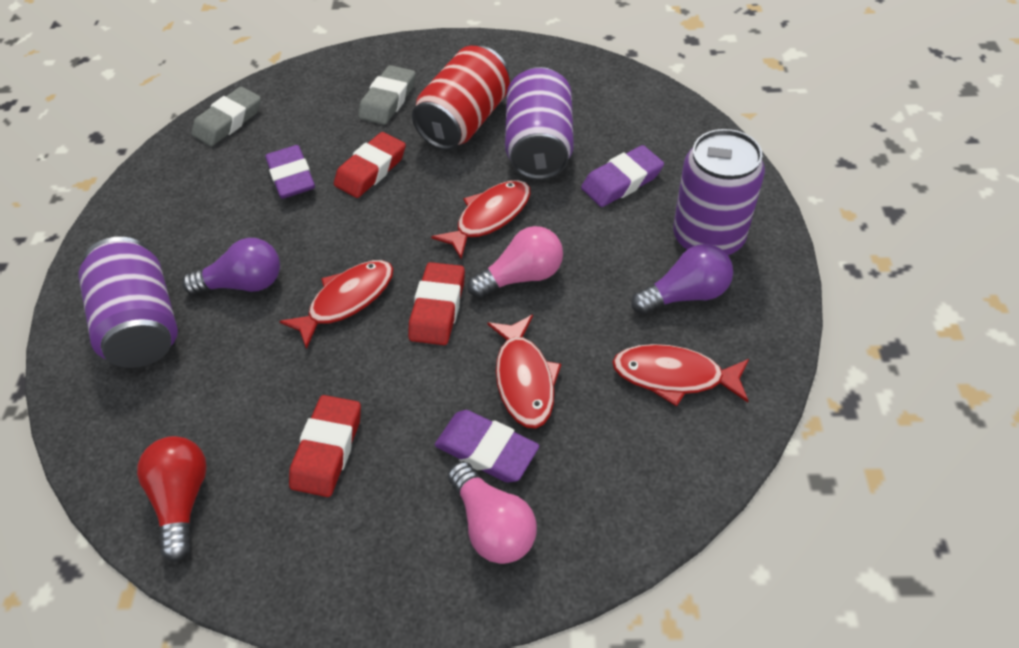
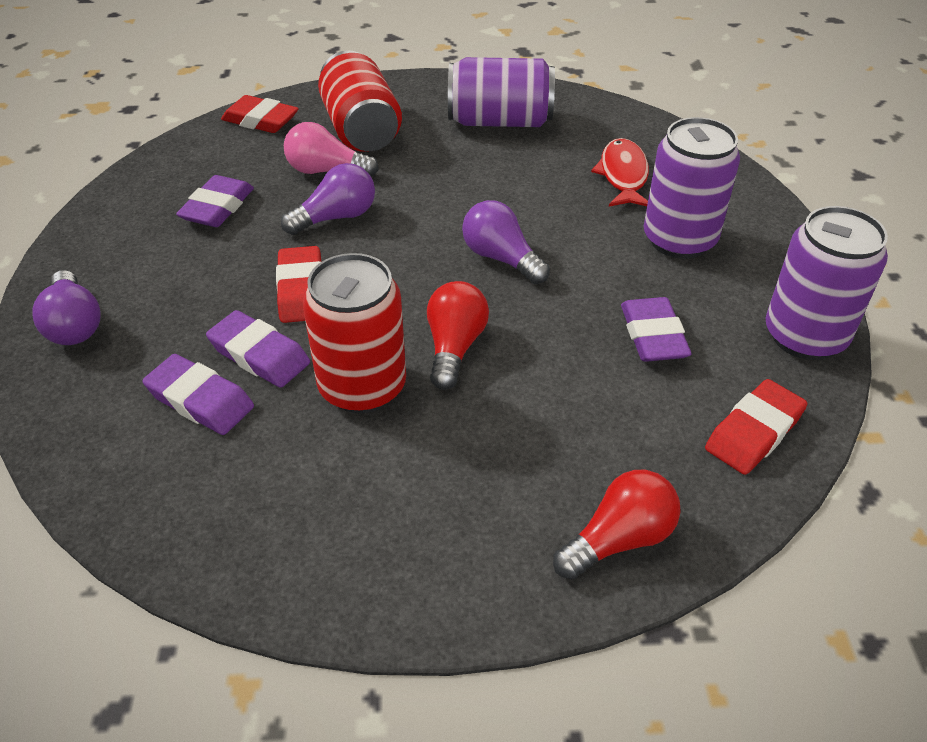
grey eraser: [191,87,261,146] [358,65,415,125] = 2 -> none = 0
pink light bulb: [448,461,537,564] [468,226,563,298] = 2 -> [284,122,379,177] = 1
purple eraser: [265,145,315,199] [435,410,539,483] [581,145,664,207] = 3 -> [142,354,254,435] [176,175,254,227] [206,310,310,388] [621,297,692,362] = 4
purple light bulb: [182,238,280,295] [631,244,733,314] = 2 -> [32,270,100,345] [281,163,375,235] [462,200,550,284] = 3
red can: [412,46,510,150] = 1 -> [303,253,406,413] [318,50,402,152] = 2
red fish: [279,260,393,349] [431,180,531,259] [487,315,561,428] [612,344,749,406] = 4 -> [591,138,649,207] = 1
red light bulb: [137,436,207,562] = 1 -> [427,281,489,390] [553,470,680,580] = 2

